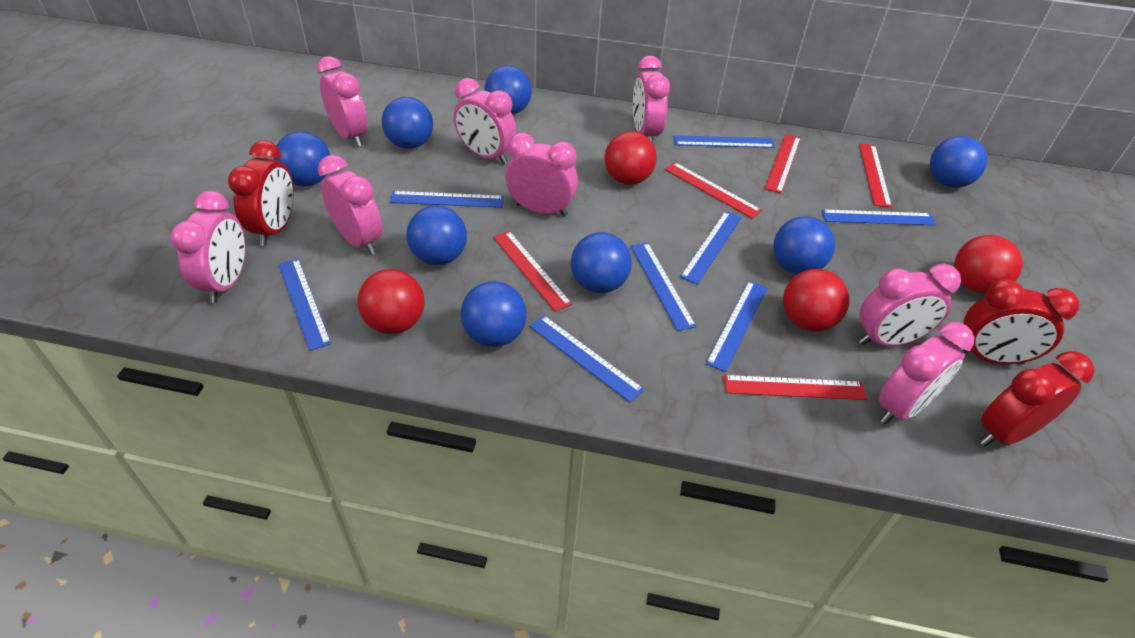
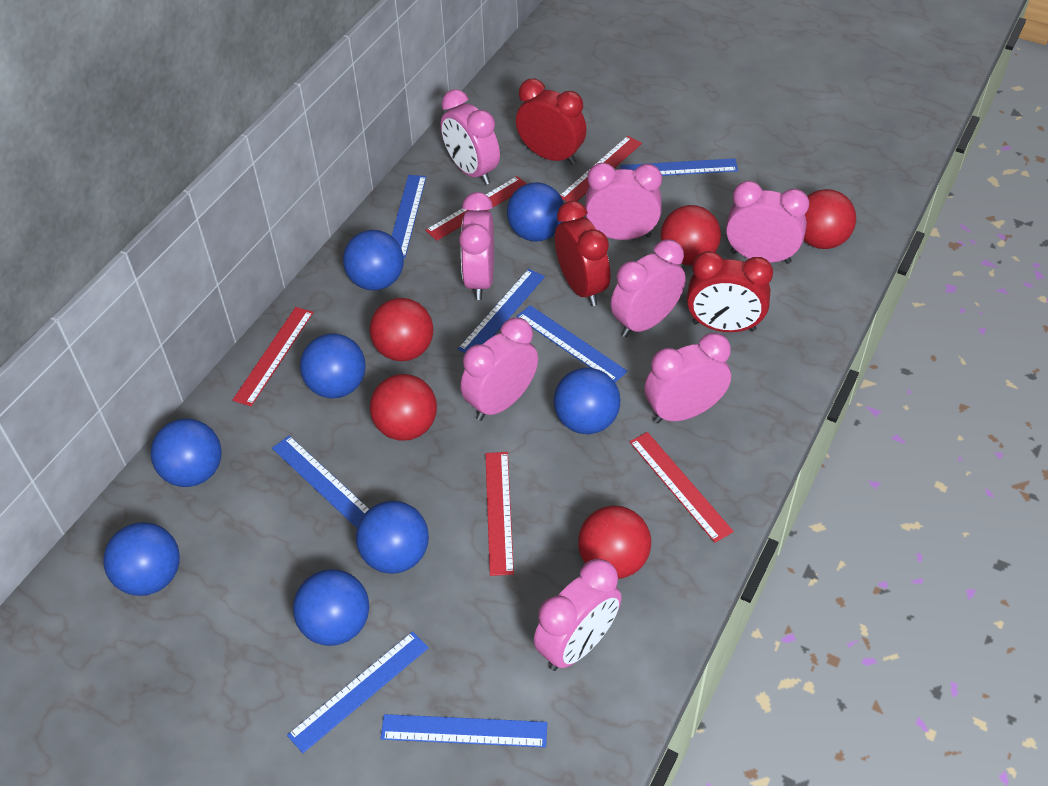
blue ruler: [278,259,331,351] [390,191,504,208] [529,315,644,402] [631,242,696,331] [674,135,775,148] [680,211,742,285] [706,281,768,372] [822,210,936,225] = 8 -> [272,435,369,528] [287,631,429,753] [380,714,547,747] [392,175,426,259] [458,269,545,353] [516,305,628,382] [620,158,738,176] = 7
red ball: [358,269,425,334] [604,131,657,185] [783,269,849,332] [954,235,1023,294] = 4 -> [369,298,433,361] [370,374,437,441] [578,506,651,579] [661,205,721,265] [804,189,856,249] = 5

